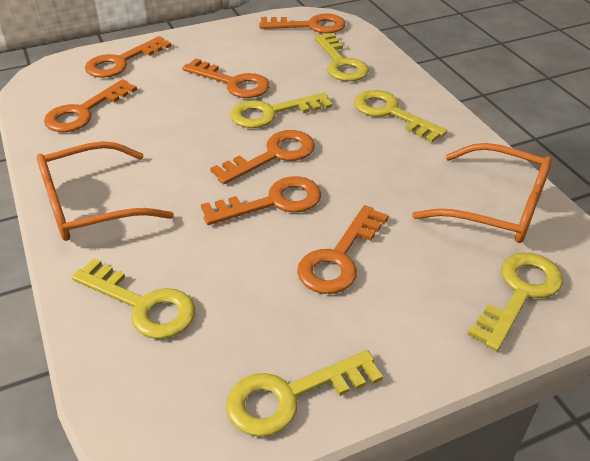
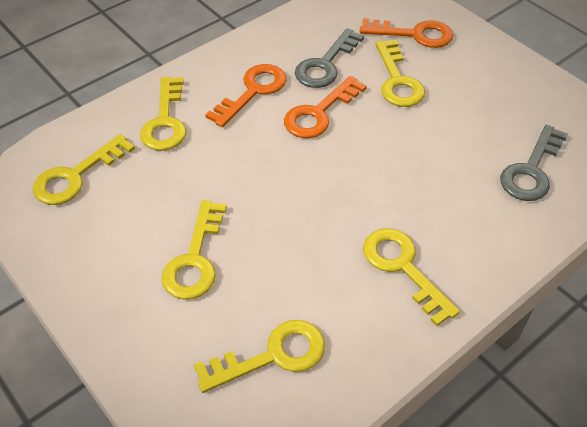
grey key: none = 0 -> [295,28,364,88] [500,125,568,201] = 2
orange glasses: [36,141,174,241] [412,143,552,243] = 2 -> none = 0
orange key: [44,79,137,132] [85,36,171,78] [182,58,270,98] [201,176,321,225] [210,130,315,184] [259,14,346,33] [297,205,389,294] = 7 -> [205,64,287,127] [284,76,367,138] [360,18,453,48] = 3

